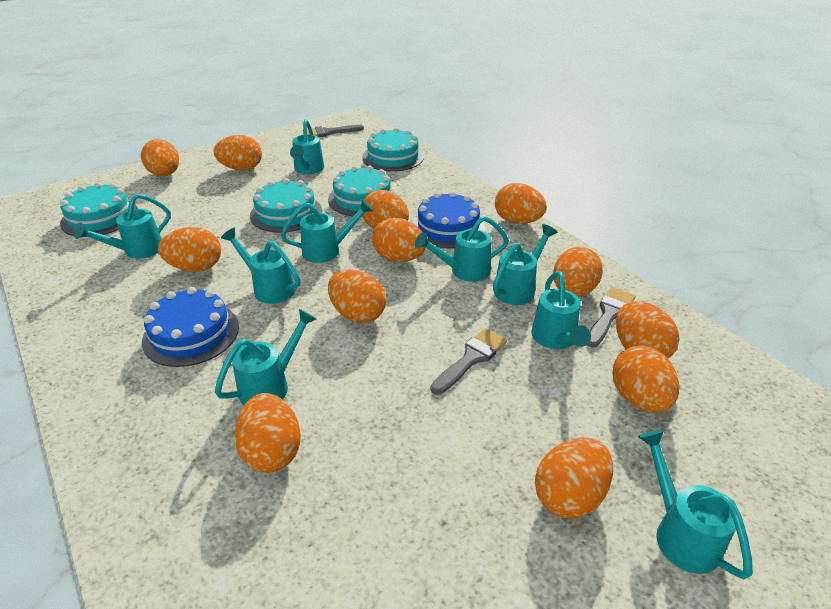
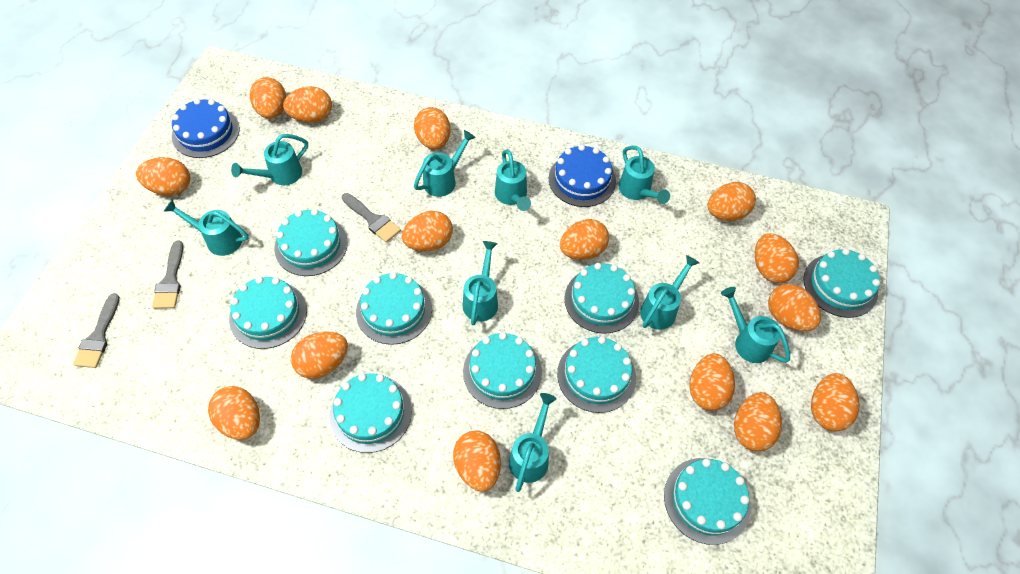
orange egg: [141,139,179,176] [158,227,221,272] [214,135,262,170] [234,393,301,473] [328,269,386,323] [362,190,409,229] [372,218,426,262] [495,183,547,224] [535,437,613,519] [553,247,603,297] [612,346,679,413] [616,301,680,359] = 12 -> [136,157,190,196] [208,386,260,440] [250,77,286,119] [283,86,332,123] [291,331,348,379] [402,211,453,251] [414,107,450,149] [453,430,501,492] [560,219,609,260] [689,353,735,411] [708,182,756,221] [734,392,782,451] [755,233,799,283] [768,284,821,331] [811,373,860,431] = 15
turquoise cake: [60,182,138,237] [250,178,322,233] [328,165,397,217] [362,128,424,172] = 4 -> [229,277,307,349] [274,209,348,276] [329,373,412,453] [356,272,432,345] [463,332,542,409] [557,336,636,413] [564,263,639,334] [664,458,751,545] [804,248,880,318] = 9

